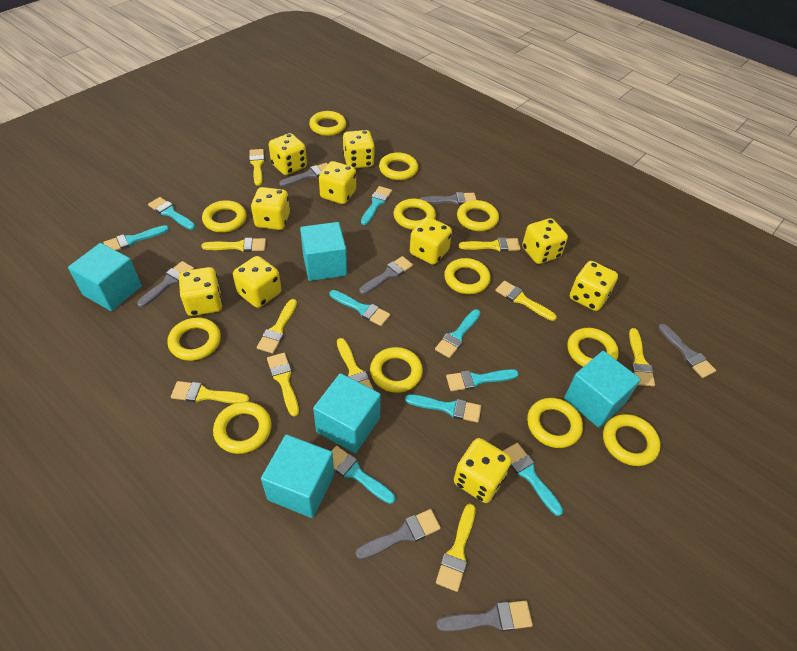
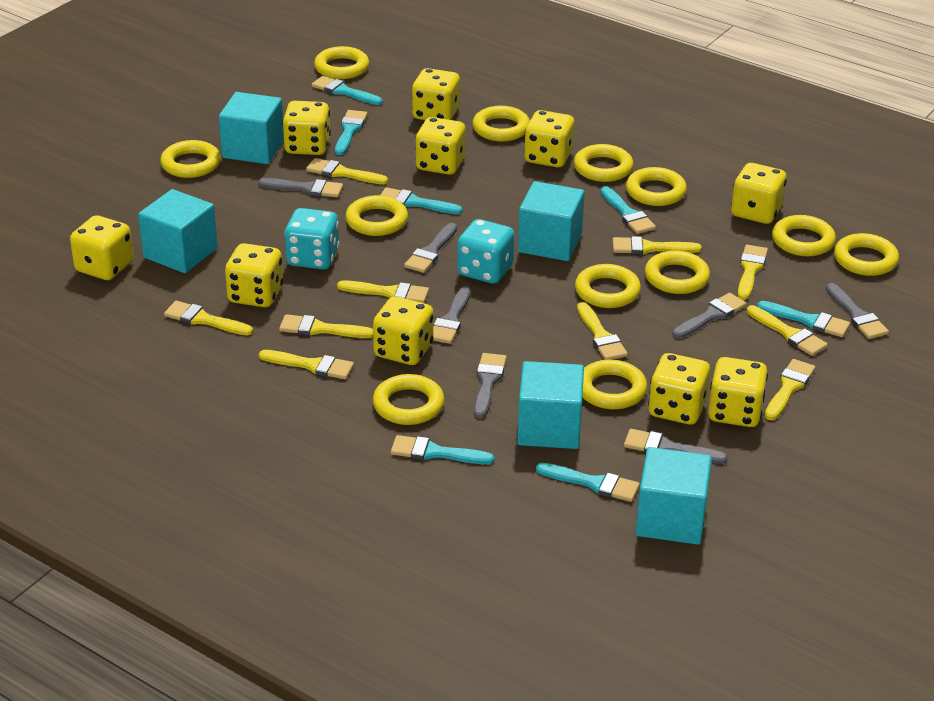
turquoise brush: [103,225,169,251] [148,197,195,230] [329,290,391,326] [332,446,395,504] [361,186,392,225] [405,394,481,423] [435,309,481,358] [446,369,519,391] [503,443,563,516] = 9 -> [312,76,383,105] [335,110,367,155] [380,187,463,214] [391,435,494,464] [536,463,640,502] [600,186,656,234] [757,301,850,337] = 7
turquoise dice: none = 0 -> [284,208,340,270] [457,219,515,284] = 2

